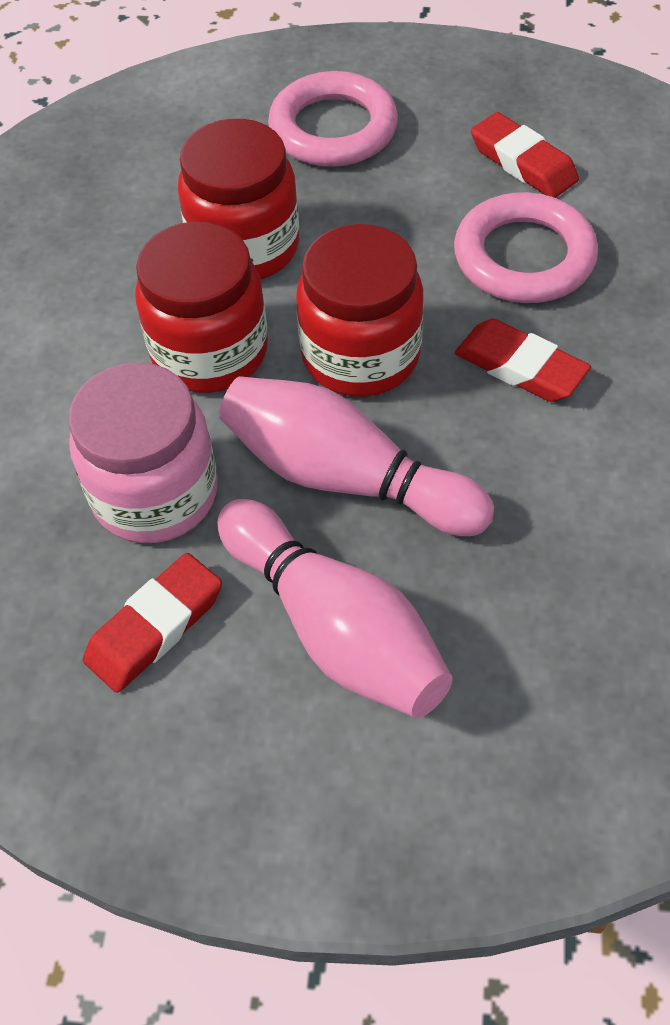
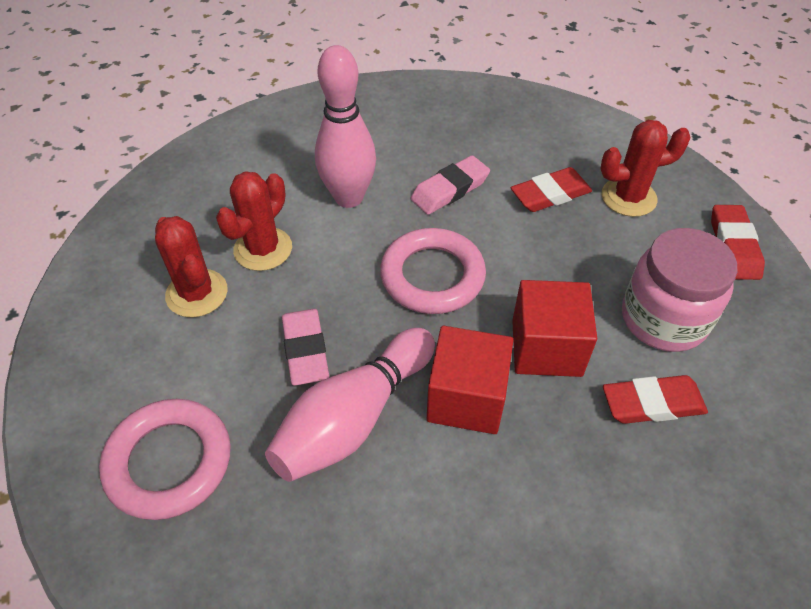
pink eraser: none = 0 -> [282,309,329,386] [411,155,490,215] = 2
red cactus: none = 0 -> [155,216,228,317] [216,171,292,271] [601,120,691,217] = 3
red cube: none = 0 -> [427,326,513,434] [512,280,597,377] = 2
red jar: [135,221,268,393] [178,119,299,280] [296,224,423,397] = 3 -> none = 0

